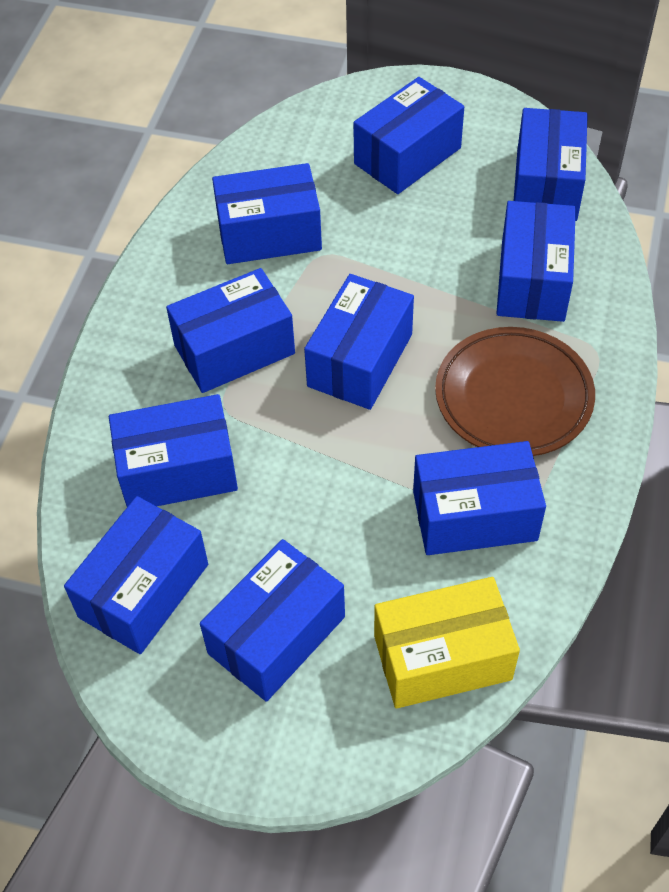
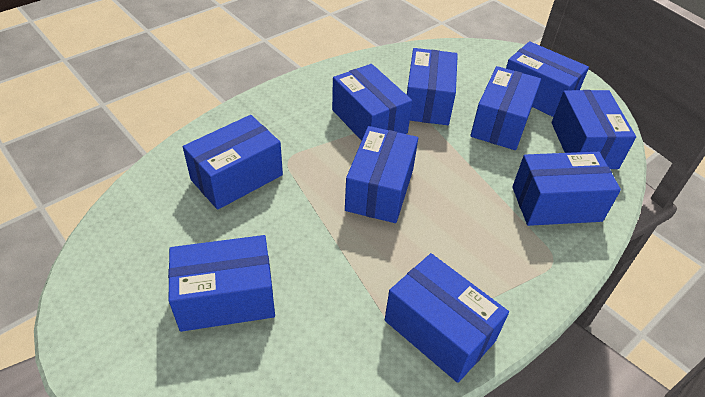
brown plate: [435,327,595,456] = 1 -> none = 0
yellow box: [374,577,520,708] = 1 -> none = 0

